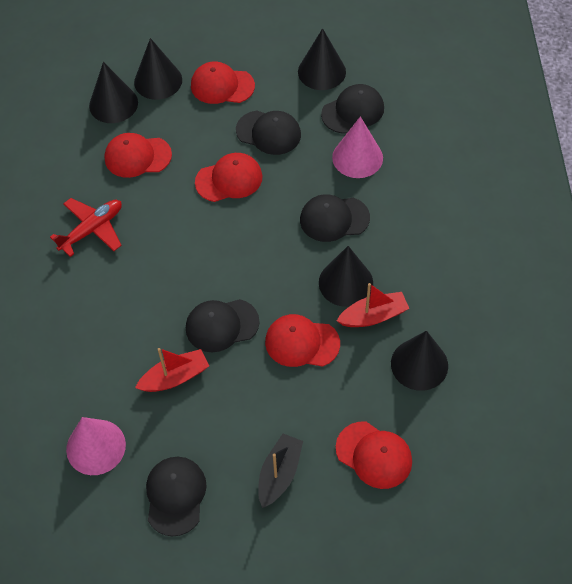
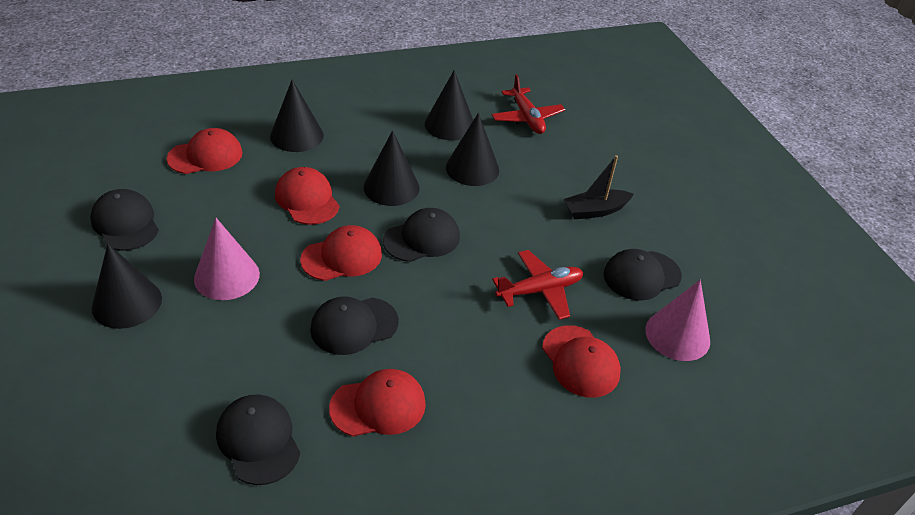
red boat: [135,348,209,392] [337,283,409,327] = 2 -> none = 0
red plane: [50,198,122,257] = 1 -> [492,74,565,134] [492,250,583,320] = 2

